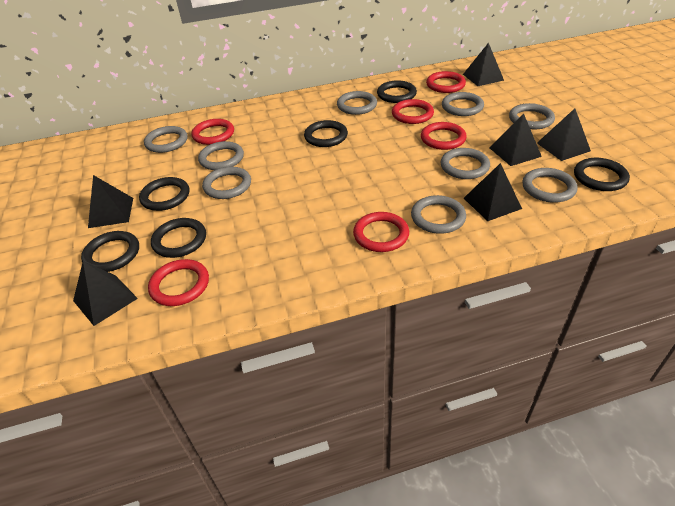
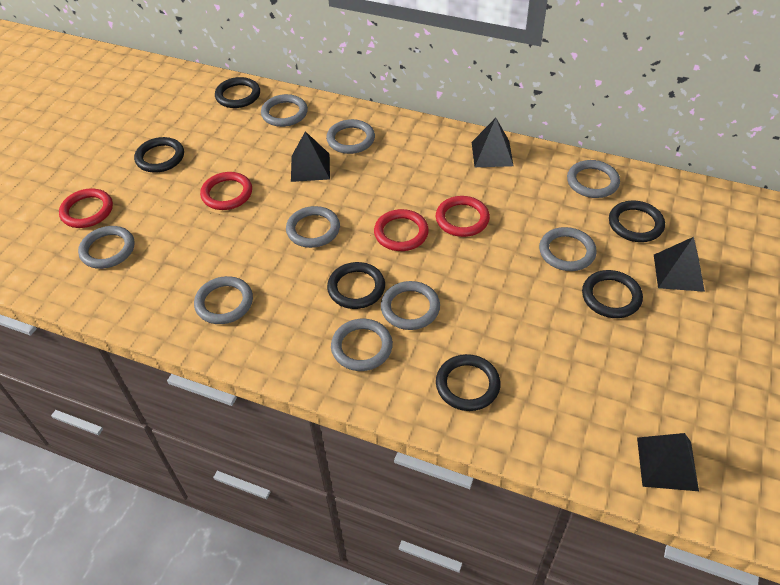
black pyramid: [73,261,138,326] [88,175,133,228] [463,43,504,86] [464,163,522,221] [489,113,542,166] [537,109,591,161] = 6 -> [291,131,330,182] [472,118,513,167] [637,433,699,491] [654,237,705,292] = 4
red ring: [148,259,209,306] [191,119,234,145] [353,212,409,252] [392,99,434,124] [421,122,467,150] [426,71,466,93] = 6 -> [59,189,113,228] [200,172,252,210] [374,209,429,251] [436,196,490,237] = 4

